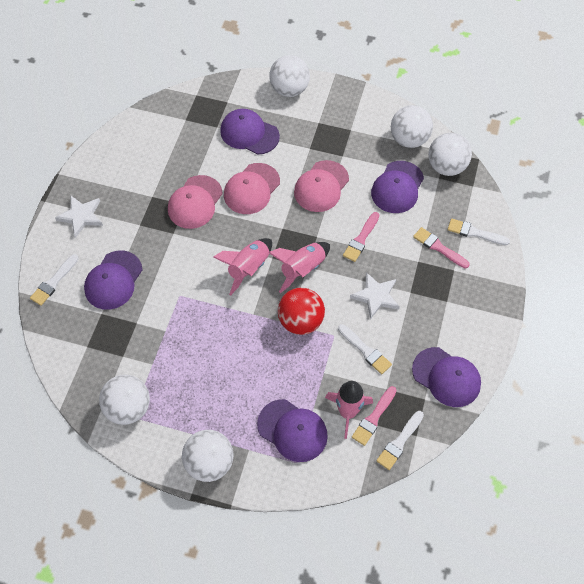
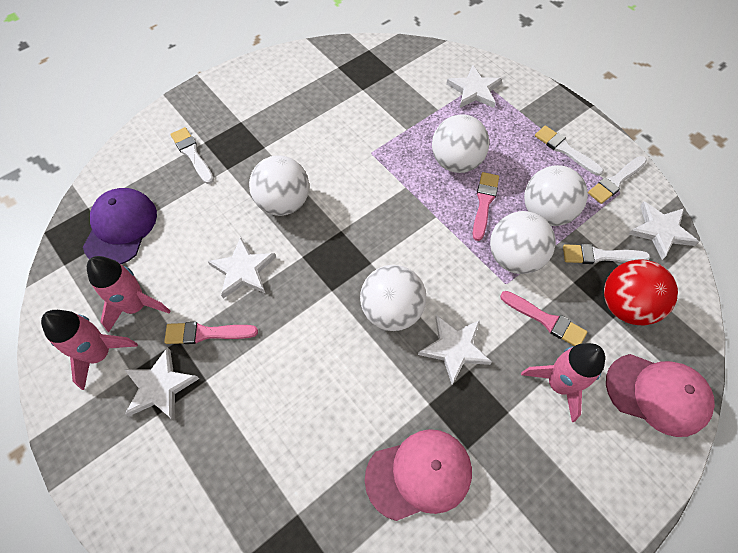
pink cap: [168,175,223,229] [224,163,280,214] [294,160,349,212] = 3 -> [365,429,472,521] [606,354,715,437] = 2
purple cap: [84,251,142,310] [220,109,280,155] [257,399,328,462] [371,161,424,213] [412,347,481,407] = 5 -> [83,188,157,264] = 1
white star: [55,195,103,238] [350,272,400,319] = 2 -> [124,347,199,420] [208,237,276,299] [418,315,492,385] [446,65,502,108] [629,201,699,260] = 5

